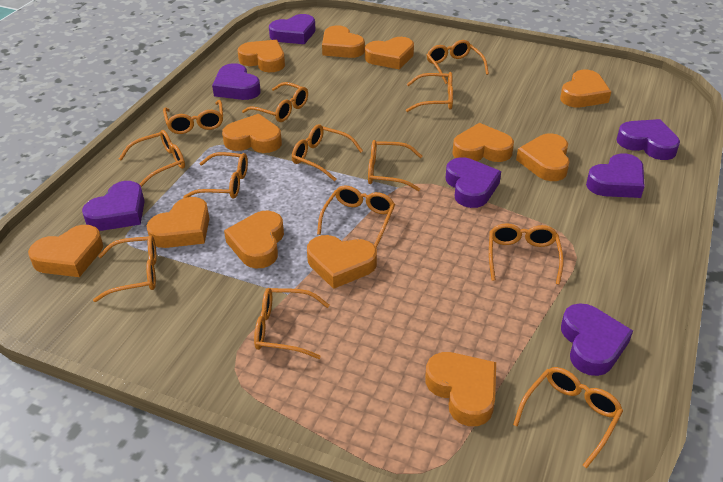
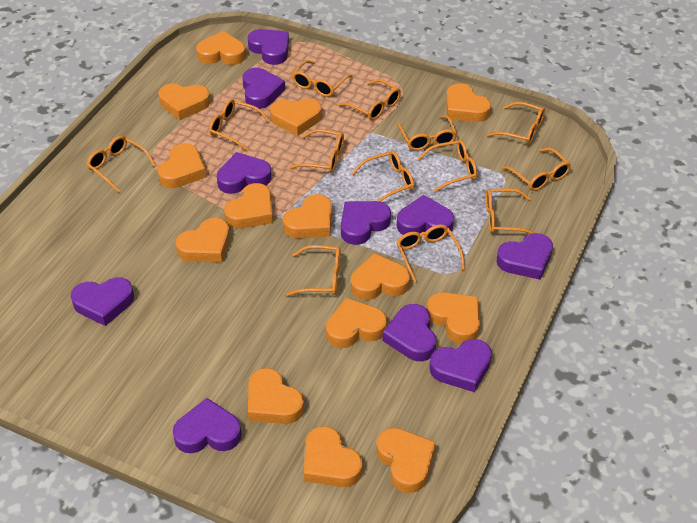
orange heart: [28,225,103,277] [146,197,210,248] [222,114,282,153] [224,210,284,268] [238,40,285,72] [307,235,377,289] [322,25,365,58] [365,37,414,69] [425,352,496,426] [452,123,514,162] [516,133,570,181] [560,70,611,107] = 12 -> [158,143,206,188] [159,83,210,120] [176,218,230,262] [196,31,246,65] [224,183,273,229] [248,368,304,424] [270,98,322,136] [283,194,332,239] [304,426,362,487] [326,298,387,348] [351,253,410,300] [376,428,436,493] [427,292,480,344] [446,83,491,122] = 14
purple heart: [82,181,145,231] [212,63,261,100] [269,14,316,44] [446,157,501,208] [561,303,633,376] [586,153,644,198] [617,119,680,160] = 7 -> [71,277,134,326] [173,398,242,453] [217,152,271,194] [242,68,285,109] [248,29,289,65] [341,201,391,245] [382,304,436,361] [397,195,454,235] [429,339,492,392] [496,233,553,280] = 10

